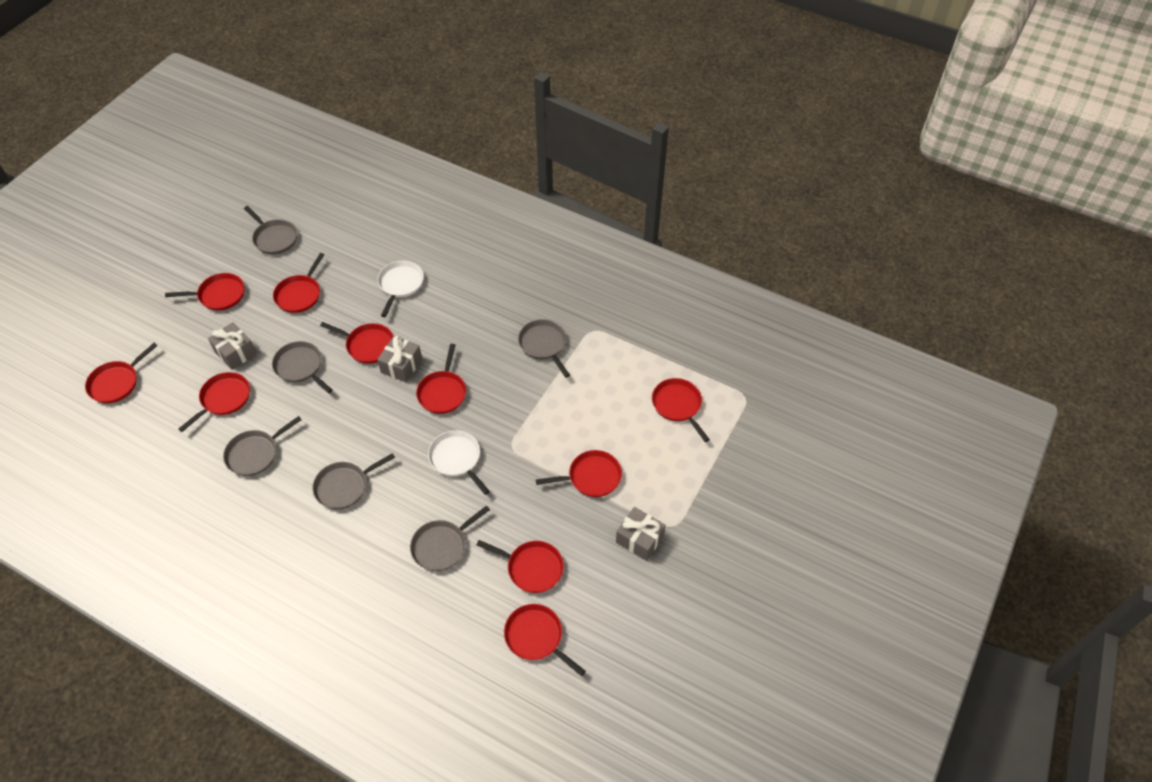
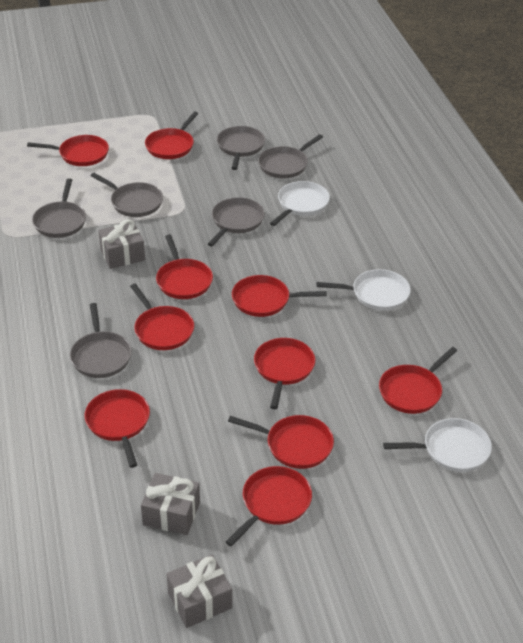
white pan: [378,261,424,317] [428,430,490,495] = 2 -> [270,181,330,226] [317,269,411,311] [383,418,492,472] = 3

